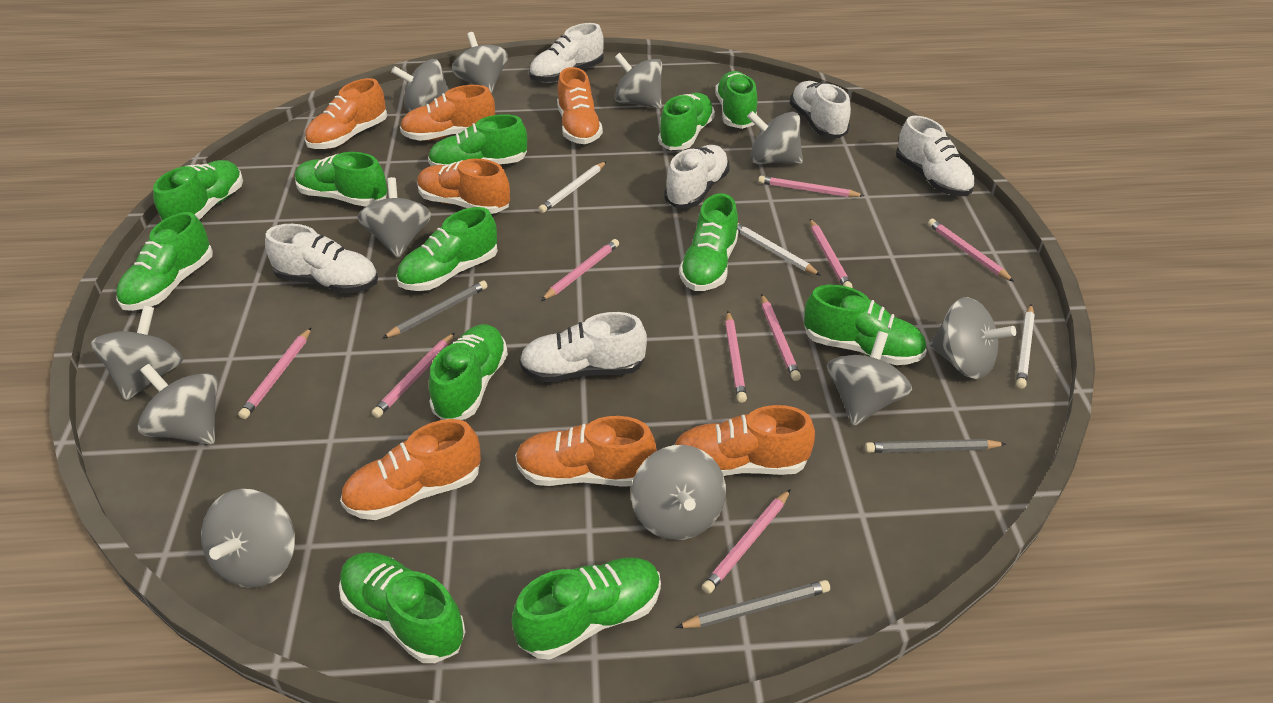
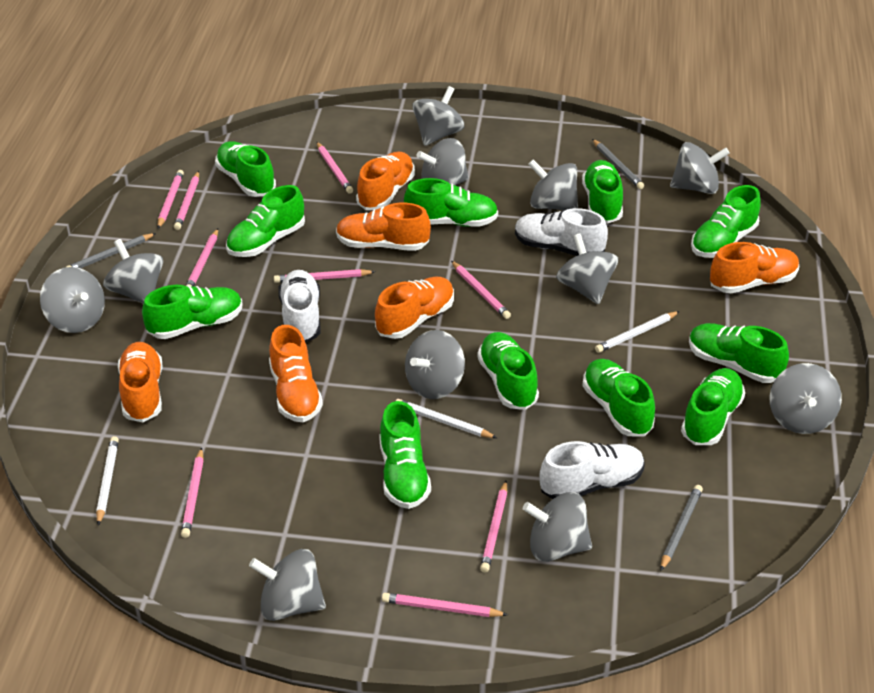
green shoe: [116,212,213,311] [153,160,243,221] [295,152,387,206] [339,552,465,663] [396,207,498,291] [428,114,527,166] [429,324,508,420] [511,558,661,660] [658,93,715,150] [679,194,738,291] [715,71,757,129] [804,285,927,365] = 12 -> [142,285,243,339] [215,141,276,197] [226,185,305,257] [379,401,431,509] [404,178,498,227] [477,332,539,410] [582,160,623,224] [582,359,655,437] [681,368,745,445] [689,323,789,383] [691,185,761,258] = 11
orange shoe: [305,78,387,149] [340,419,481,520] [400,85,495,141] [417,158,510,214] [515,416,657,486] [557,67,603,144] [675,405,815,476] = 7 -> [118,342,162,422] [269,325,323,422] [336,203,431,251] [356,152,415,210] [375,277,454,339] [710,242,799,294] = 6
white shoe: [265,224,378,294] [519,312,647,383] [529,23,604,83] [664,145,730,208] [790,81,851,138] [896,116,975,196] = 6 -> [278,270,320,343] [515,208,608,256] [540,441,645,499] = 3

